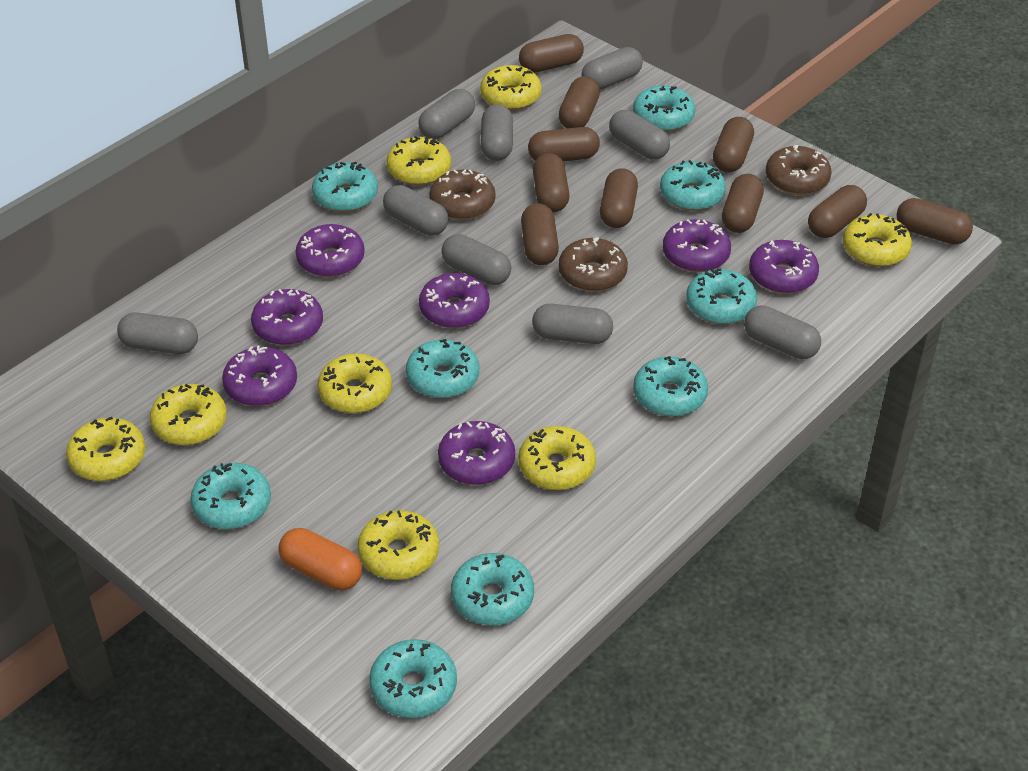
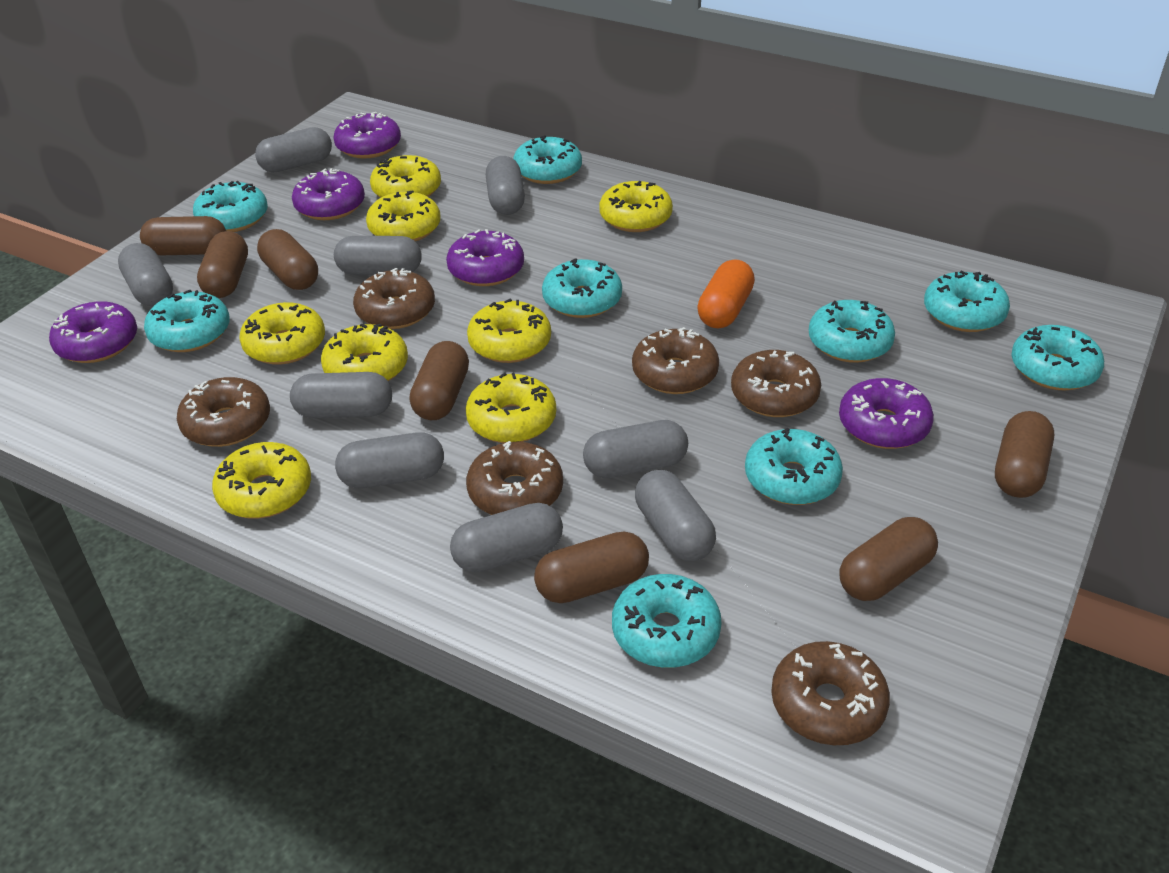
brown capsule: [519,34,584,73] [521,203,559,265] [528,127,600,162] [533,153,569,212] [559,76,600,128] [600,168,638,228] [713,117,754,173] [722,174,764,233] [808,185,867,238] [896,198,973,244] = 10 -> [140,216,226,255] [197,231,248,298] [257,229,318,290] [410,341,469,420] [534,532,649,603] [840,517,938,601] [995,411,1054,498] = 7
brown donut: [429,169,496,220] [559,237,628,292] [766,145,831,195] = 3 -> [177,377,270,447] [353,268,435,329] [466,441,563,515] [632,327,719,394] [731,350,821,417] [771,641,890,745] = 6
purple donut: [222,346,297,406] [251,289,323,345] [296,224,365,277] [419,273,490,328] [438,421,515,485] [663,219,731,272] [749,240,819,294] = 7 -> [49,301,137,363] [292,168,365,220] [333,112,401,158] [446,229,524,286] [839,378,934,449] = 5

